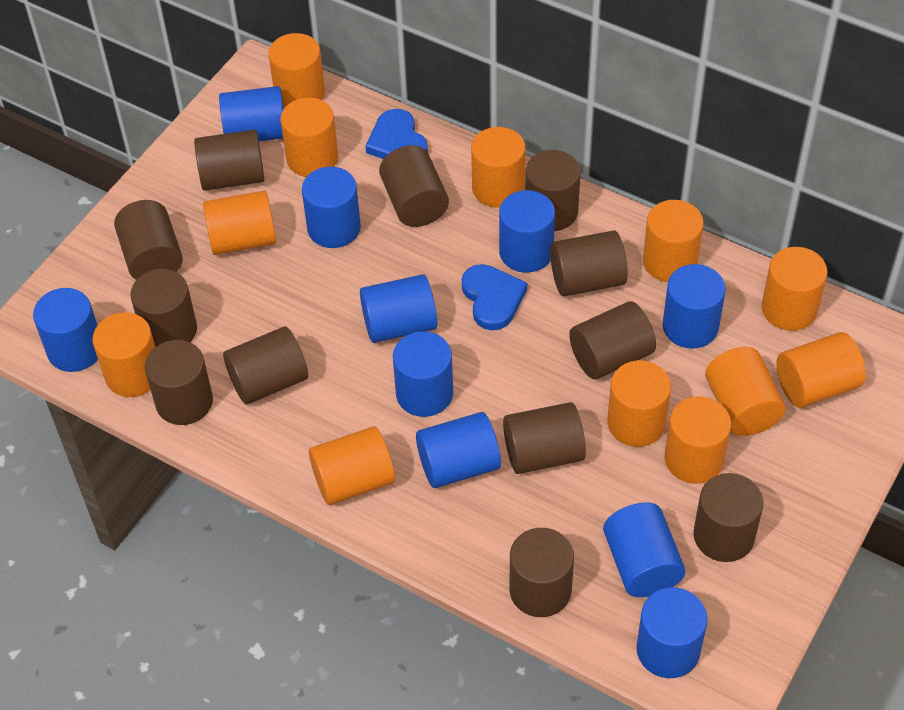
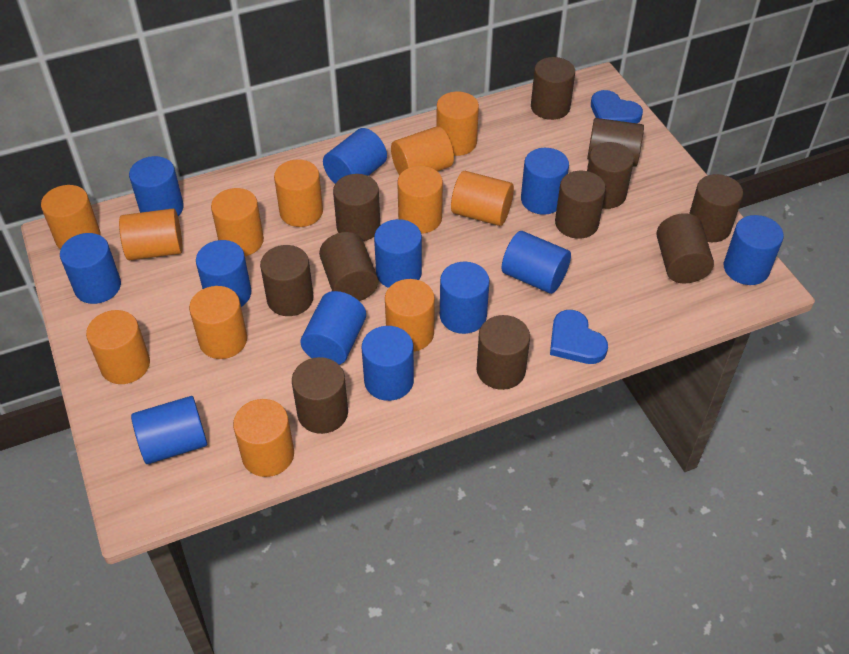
blue cylinder: [33,288,98,372] [219,86,284,141] [302,167,361,248] [360,274,437,343] [393,331,453,417] [416,412,501,488] [499,190,555,273] [603,503,685,597] [636,587,707,678] [662,264,726,348] = 10 -> [60,233,121,304] [129,156,184,216] [131,396,207,464] [196,240,251,307] [300,291,366,365] [323,128,387,184] [362,326,414,401] [374,219,422,288] [440,262,490,334] [502,231,571,294] [521,148,569,215] [724,215,784,285] = 12
brown cylinder: [114,200,183,280] [130,269,197,347] [145,340,213,425] [194,130,265,191] [223,327,308,404] [379,145,449,227] [503,402,586,474] [510,528,574,617] [525,150,580,231] [550,230,628,296] [569,301,656,379] [693,473,763,562] = 12 -> [260,245,313,316] [292,357,348,434] [319,232,378,301] [333,174,380,241] [477,315,530,390] [531,57,575,120] [555,171,606,239] [587,118,644,167] [587,142,634,209] [656,213,714,284] [689,174,743,242] = 11

